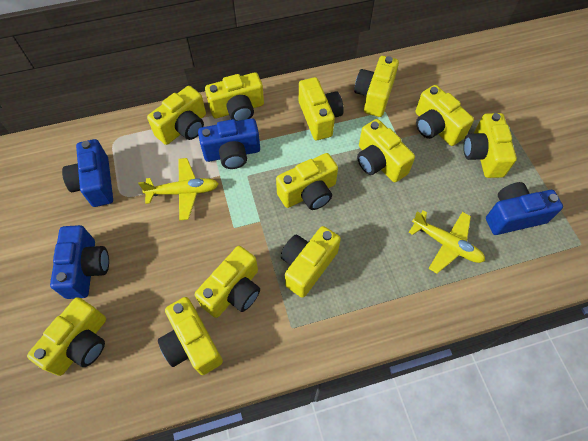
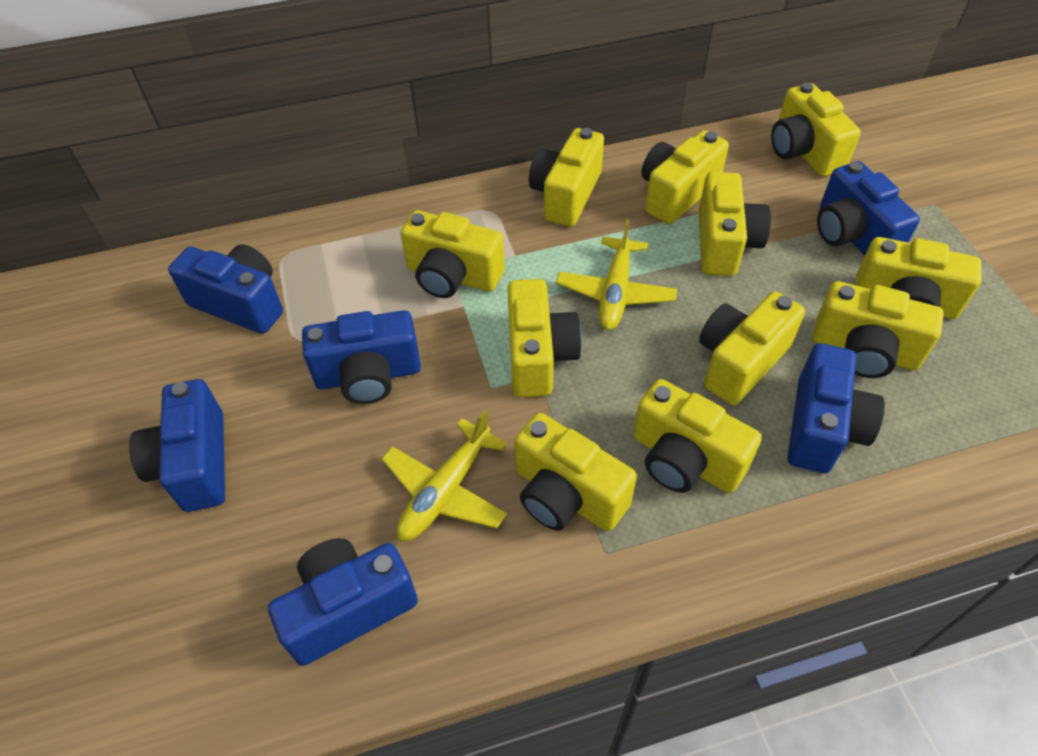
blue camera: [50,225,109,299] [62,139,113,207] [198,118,260,169] [486,182,563,235] = 4 -> [129,379,225,512] [168,244,283,334] [268,538,418,666] [302,310,421,404] [788,343,885,473] [817,161,920,256] = 6
yellow camera: [27,297,106,376] [147,86,206,145] [158,297,223,375] [195,246,260,318] [205,72,264,121] [276,153,338,210] [281,226,341,298] [299,77,344,140] [354,56,399,117] [357,119,415,182] [415,85,474,146] [463,113,517,178] = 12 -> [400,210,505,298] [507,279,582,397] [514,413,637,531] [529,128,604,227] [633,379,762,493] [642,130,729,224] [698,172,771,276] [699,291,805,405] [771,83,861,177] [812,281,944,378] [855,237,982,319] = 11

